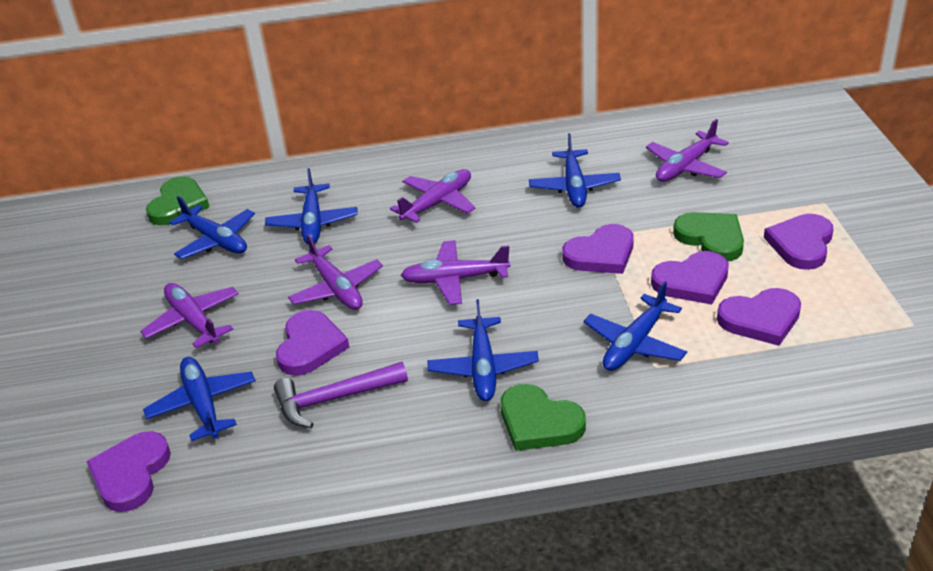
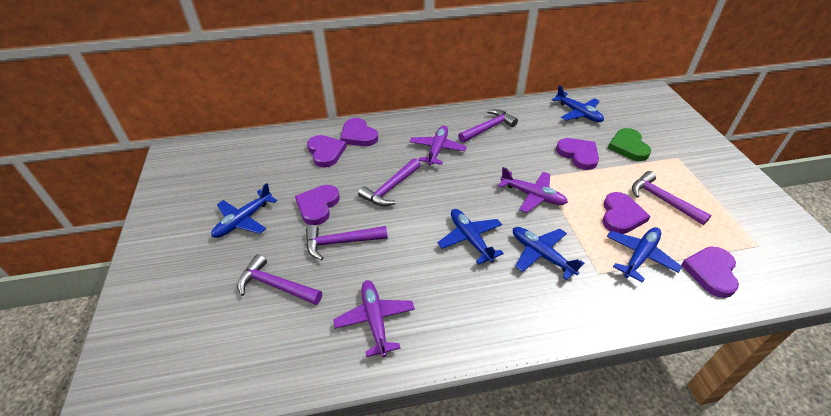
blue plane: [143,357,256,441] [169,196,255,259] [265,168,358,245] [427,299,539,401] [529,133,621,208] [584,281,687,371] = 6 -> [211,183,277,238] [437,209,504,265] [513,227,584,280] [552,85,604,122] [607,227,682,283] = 5
green heart: [146,176,209,225] [501,384,586,451] [673,212,744,261] = 3 -> [608,128,651,161] = 1
purple hammer: [274,362,408,428] = 1 -> [237,254,322,305] [306,225,388,260] [358,158,421,207] [458,109,518,143] [632,171,711,225] = 5
purple plane: [140,283,239,348] [288,234,383,310] [390,169,476,223] [401,240,511,305] [646,119,729,182] = 5 -> [333,280,415,357] [410,125,467,165] [498,167,568,213] = 3

